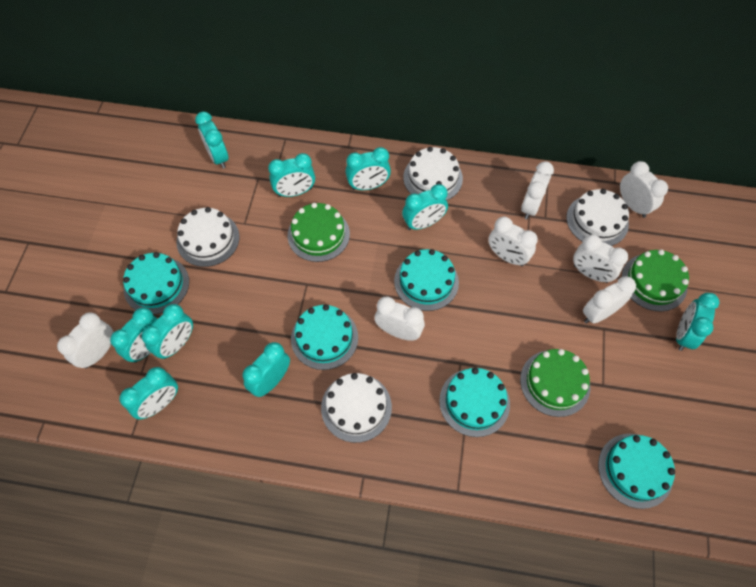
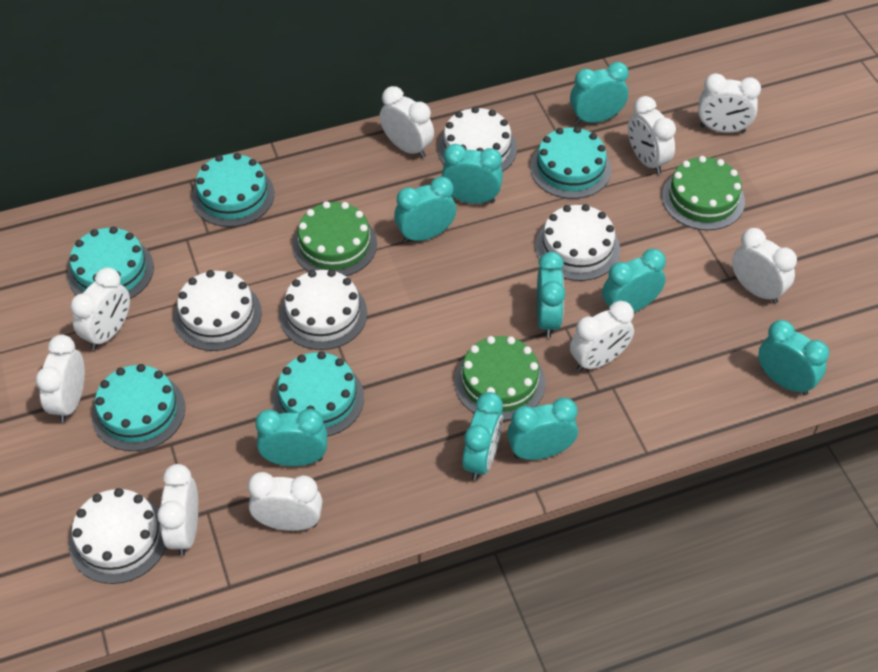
white cake: [176,207,240,267] [321,373,392,443] [403,147,463,200] [566,189,629,246] = 4 -> [69,488,166,584] [173,270,262,351] [279,269,367,350] [437,107,517,172] [535,204,620,281] = 5
white clock: [57,312,113,368] [374,297,425,341] [488,217,538,266] [521,161,554,220] [573,234,628,283] [583,276,636,323] [620,161,668,218] = 7 -> [35,335,85,423] [70,268,130,350] [157,464,198,556] [248,472,323,531] [380,86,434,158] [570,301,634,372] [628,96,676,174] [698,73,761,133] [732,228,797,304] = 9

